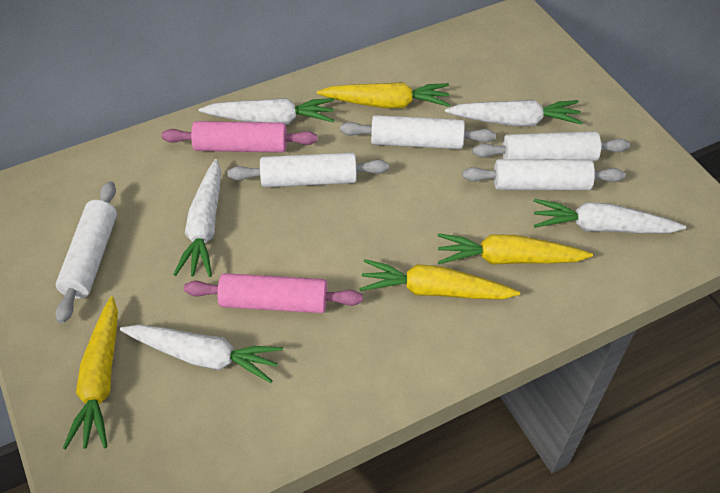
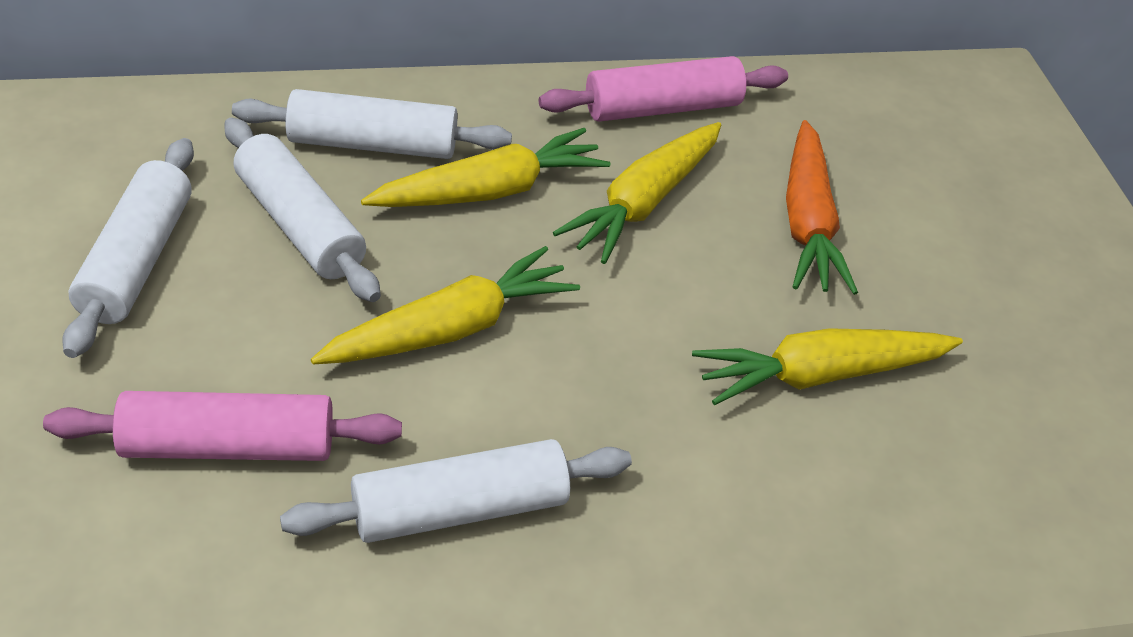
orange carrot: none = 0 -> [786,120,858,295] = 1
white carrot: [120,324,283,383] [173,159,221,277] [199,98,334,124] [445,100,583,126] [534,199,686,233] = 5 -> none = 0
white rolling pin: [56,181,117,323] [228,153,389,187] [340,115,496,149] [463,159,625,190] [473,131,630,161] = 5 -> [62,138,194,358] [225,118,381,302] [232,89,512,159] [280,439,632,543] = 4

